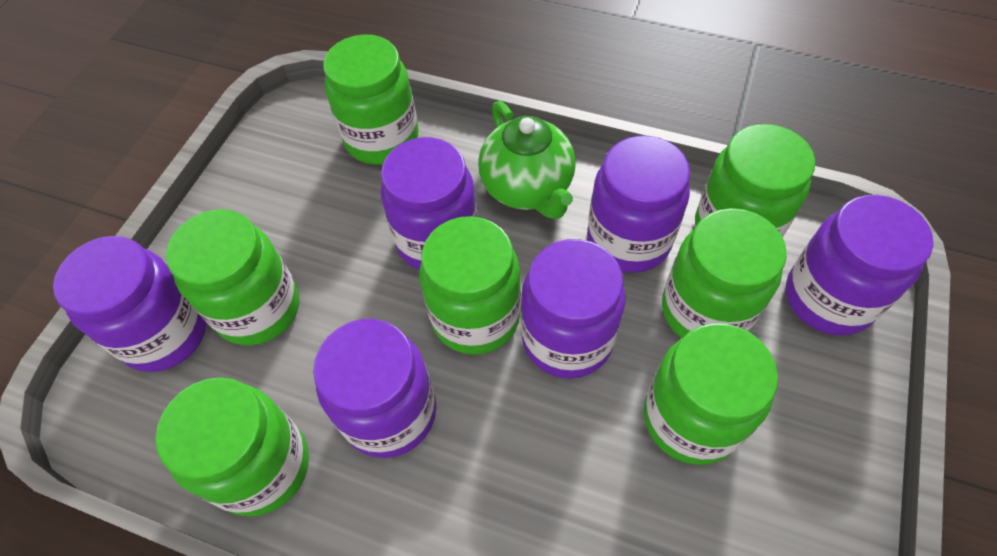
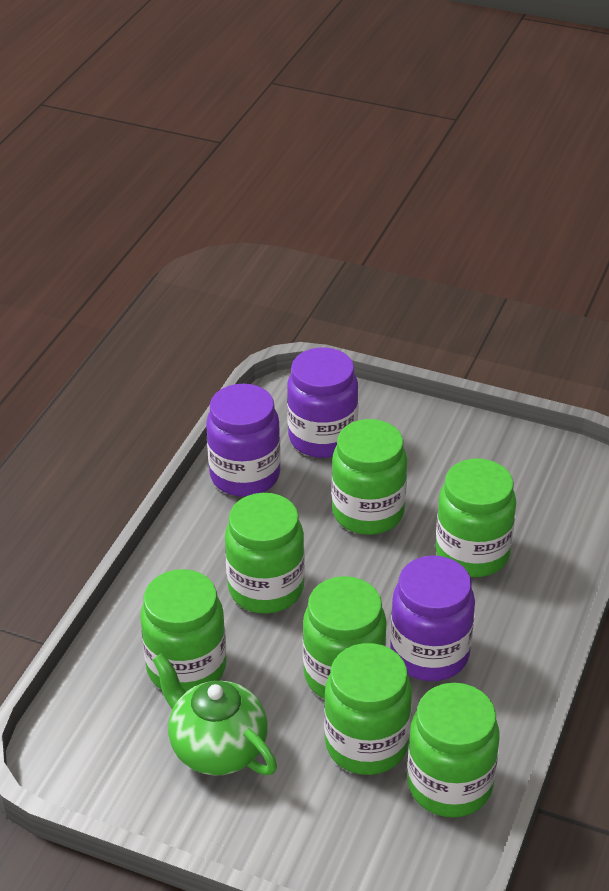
purple jar: [53,236,207,372] [313,319,436,458] [381,137,478,270] [521,239,625,379] [587,136,690,273] [786,195,933,336] = 6 -> [206,384,281,497] [287,347,358,458] [390,556,475,681] = 3

